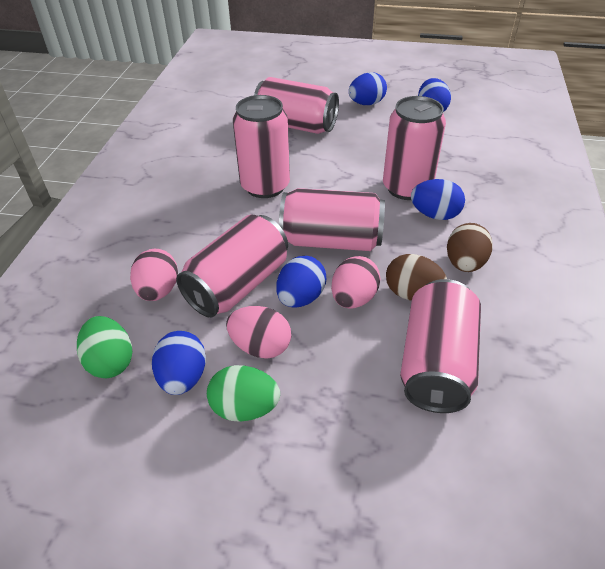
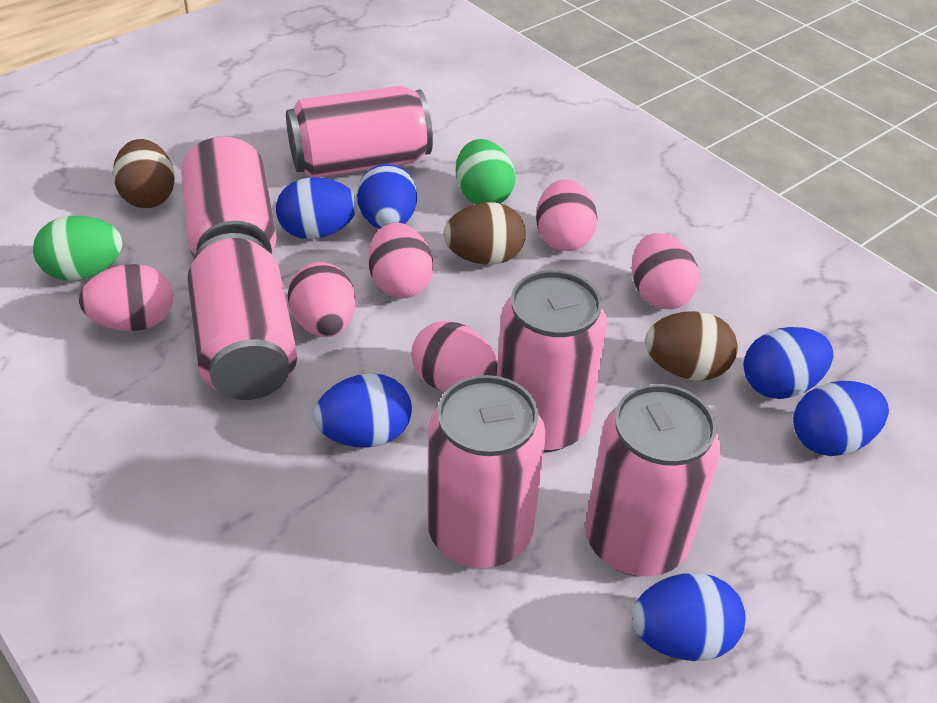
blue egg: [152,331,206,395] [276,256,326,308] [349,72,387,105] [411,179,465,220] [418,78,451,112] = 5 -> [276,177,358,239] [314,373,412,448] [357,164,417,229] [631,573,746,661] [744,327,833,399] [793,381,889,456] = 6
brown egg: [386,254,447,301] [447,223,493,272] = 2 -> [113,139,175,208] [444,203,526,265] [645,311,738,381] = 3
pink egg: [130,248,178,301] [226,306,291,359] [331,256,381,308] = 3 -> [79,264,173,331] [288,262,356,337] [368,223,433,298] [411,321,498,392] [536,179,598,251] [632,233,699,309] = 6

